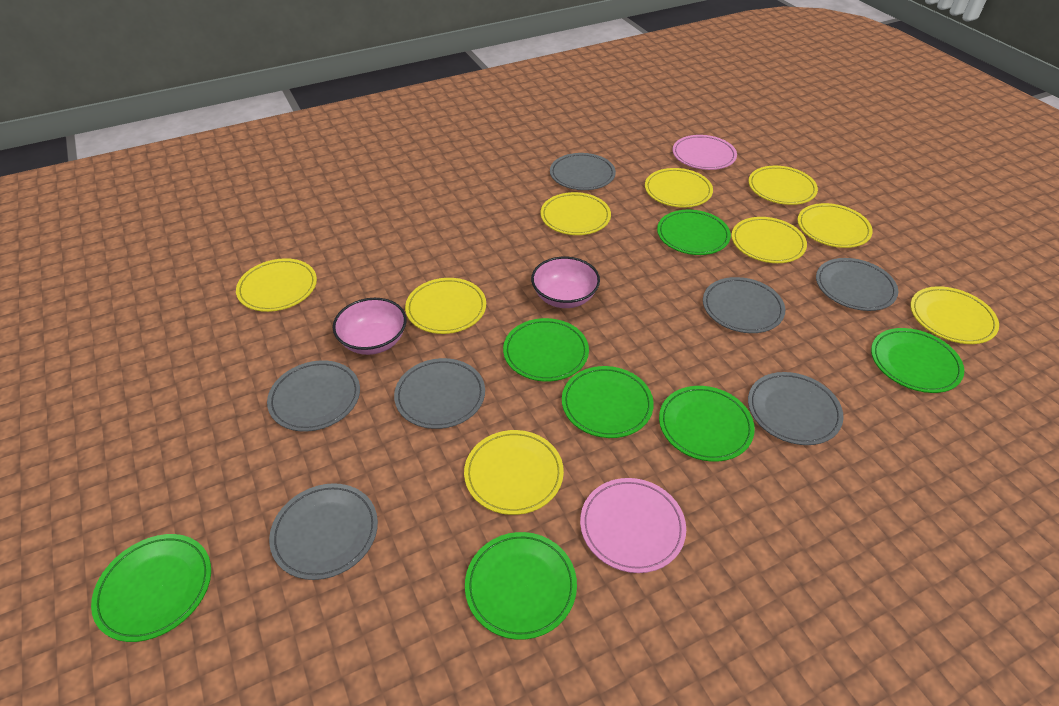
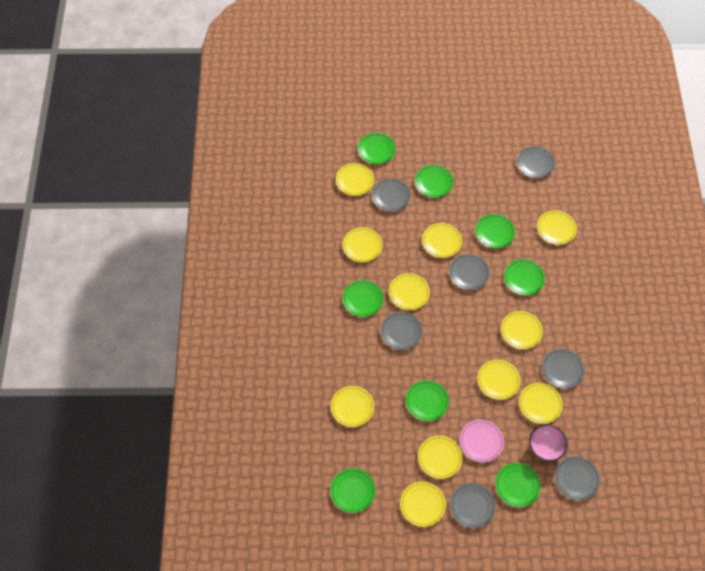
green plate: [91,534,211,642] [465,532,577,640] [503,318,589,382] [562,366,654,438] [657,210,731,255] [659,386,755,462] [871,328,964,393] = 7 -> [330,468,376,513] [342,280,384,317] [358,133,396,164] [406,380,449,421] [415,165,453,198] [475,214,515,248] [495,463,541,507] [504,259,545,295] = 8
pink bowl: [333,298,407,355] [531,257,600,308] = 2 -> [529,425,567,461] = 1
pink plate: [580,478,686,573] [673,135,737,170] = 2 -> [460,420,504,462] = 1
yellow plate: [236,258,317,312] [405,278,486,334] [464,430,564,515] [541,192,611,235] [645,168,713,208] [732,217,807,263] [748,166,818,205] [798,203,873,248] [911,286,999,344] = 9 -> [331,386,374,427] [336,163,374,196] [342,227,382,262] [389,273,430,310] [400,481,446,527] [418,435,463,479] [422,223,462,258] [477,360,521,400] [501,311,543,349] [519,383,563,424] [537,210,577,245] = 11

